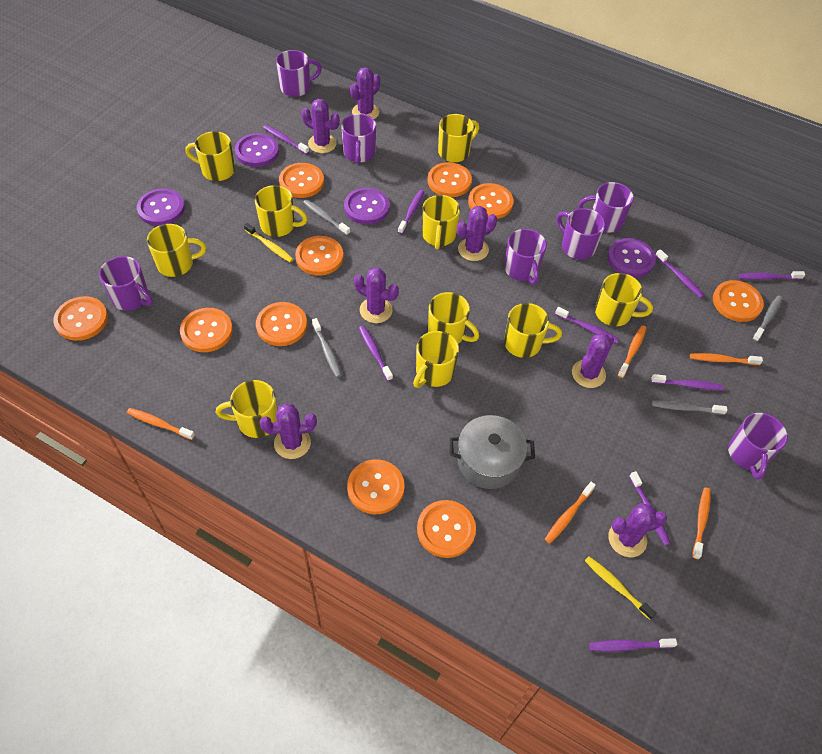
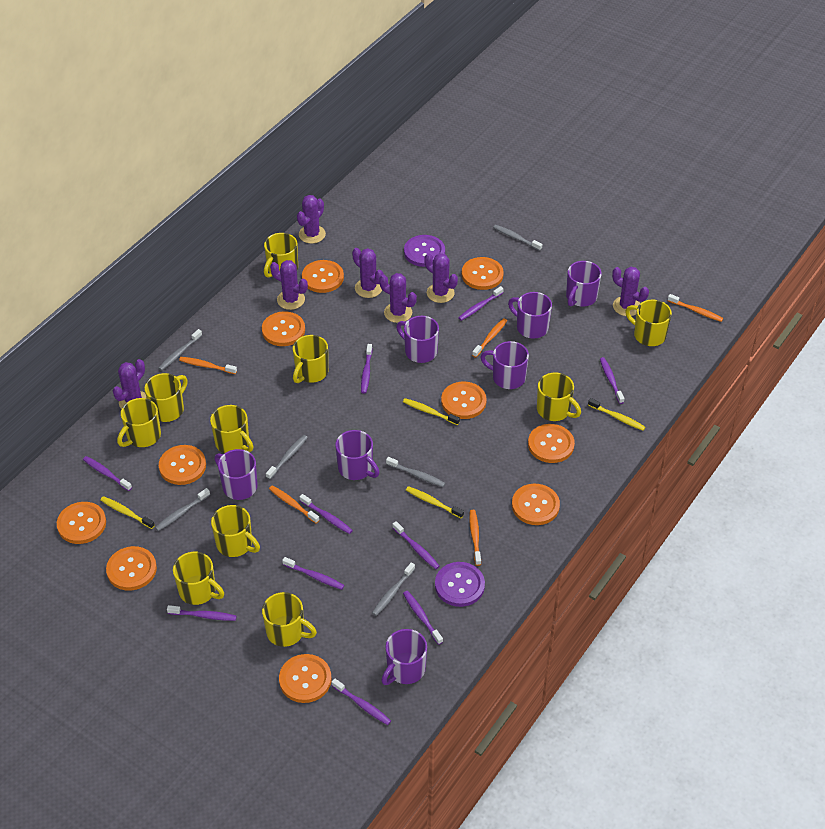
grey pot: [450,415,535,489] = 1 -> none = 0
grey toothbrush: [303,199,350,235] [312,318,342,377] [652,401,727,415] [752,295,783,342] = 4 -> [155,488,210,531] [159,329,202,371] [266,435,308,480] [372,563,415,616] [386,457,445,487] [493,225,543,251] = 6
purple button: [137,188,185,226] [235,133,279,167] [344,188,390,224] [607,238,656,277] = 4 -> [404,235,445,267] [435,562,485,607] = 2
purple toothbrush: [263,125,309,154] [359,326,393,381] [398,190,424,234] [555,307,619,343] [589,638,677,652] [629,471,671,546] [651,374,724,391] [655,249,704,298] [738,271,805,280] = 9 -> [83,456,132,491] [167,605,237,621] [282,557,345,590] [300,494,353,534] [331,679,391,725] [361,344,372,394] [392,521,440,569] [403,591,443,645] [458,286,504,321] [600,357,624,404] = 10
yellow toothbrush: [244,223,293,262] [585,556,656,620] = 2 -> [100,496,155,529] [403,398,460,425] [406,486,464,518] [588,398,645,431] = 4

